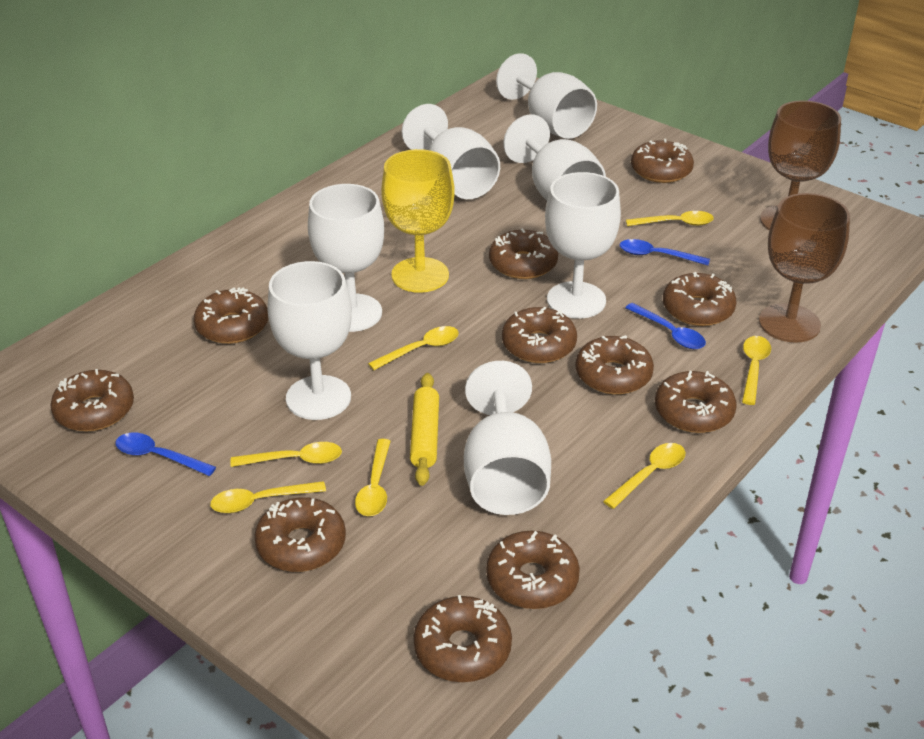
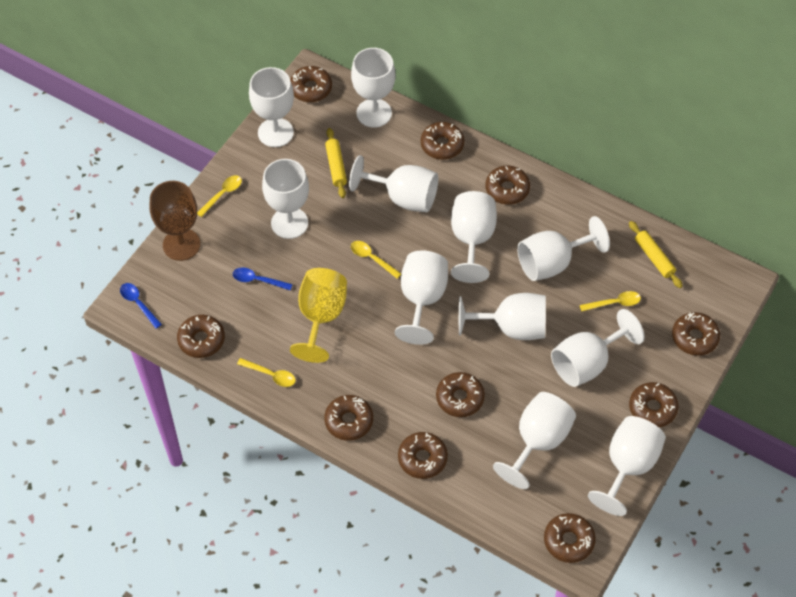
blue spoon: [116,432,216,476] [620,239,710,266] [625,303,706,349] = 3 -> [120,283,162,329] [233,267,292,290] = 2
brown donut: [50,369,134,431] [194,287,268,344] [254,497,346,572] [413,595,512,682] [486,531,580,609] [489,228,558,279] [502,307,577,363] [575,335,654,395] [631,139,694,183] [655,371,737,433] [663,272,737,326] = 11 -> [177,315,225,358] [290,66,332,102] [324,395,373,441] [398,432,448,479] [421,122,464,160] [436,372,485,417] [486,166,530,205] [544,513,596,563] [629,382,679,427] [672,312,720,356] = 10
brown goblet: [759,193,850,343] [760,100,841,230] = 2 -> [150,181,200,261] = 1
white goblet: [267,261,352,420] [308,184,384,332] [402,104,500,199] [464,361,551,515] [496,53,597,139] [503,114,606,200] [545,172,621,319] = 7 -> [249,67,294,147] [262,159,309,239] [349,155,438,212] [351,48,395,128] [395,251,448,345] [451,191,497,283] [459,293,546,340] [493,392,576,489] [517,216,610,281] [551,309,645,387] [588,416,666,516] = 11
yellow rolling pin: [410,373,439,486] = 1 -> [325,128,347,198] [629,221,683,288] = 2
yellow spoon: [210,481,326,513] [230,442,342,467] [355,439,391,516] [368,326,459,370] [603,443,685,509] [626,211,714,226] [742,336,771,405] = 7 -> [197,175,242,217] [237,358,296,387] [351,241,401,279] [580,291,641,312] = 4

